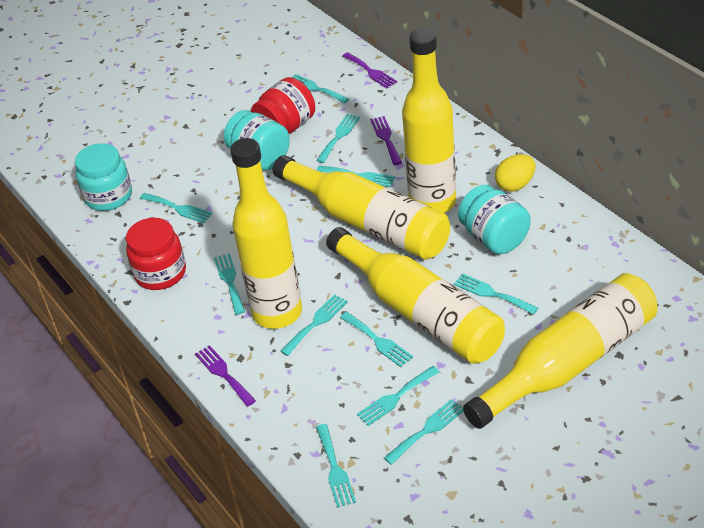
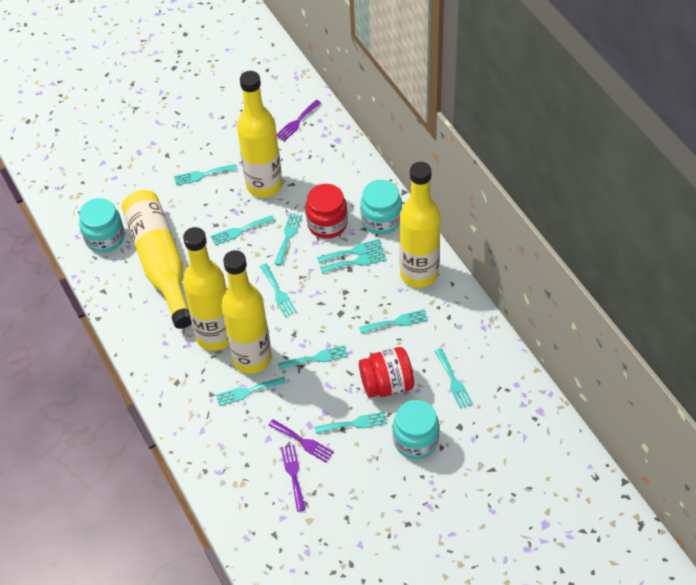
yellow egg: [495,154,536,192] = 1 -> none = 0

